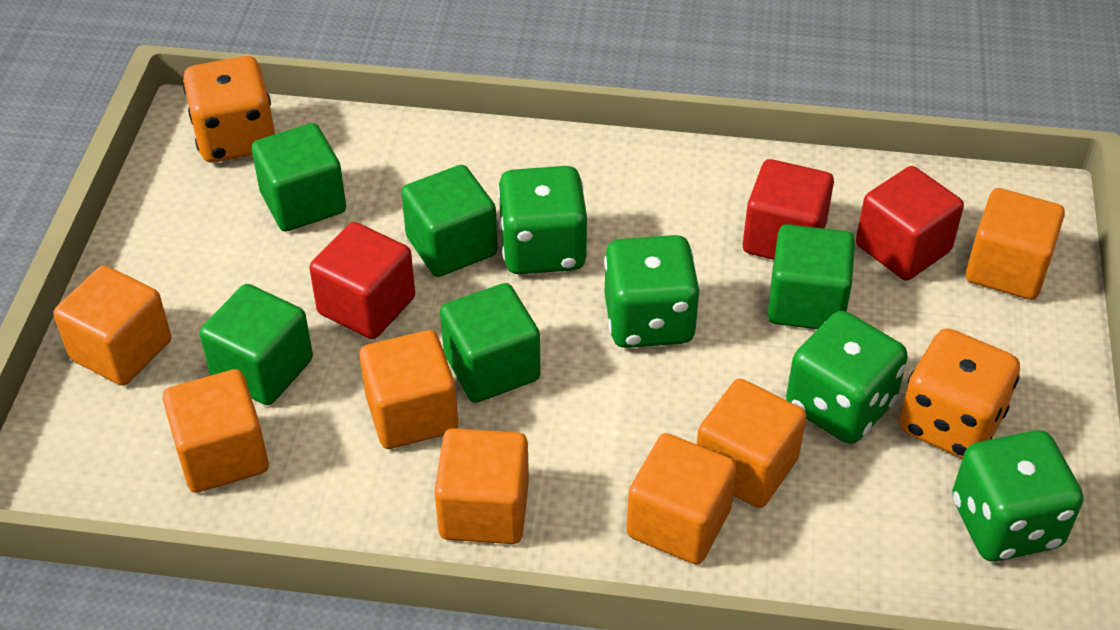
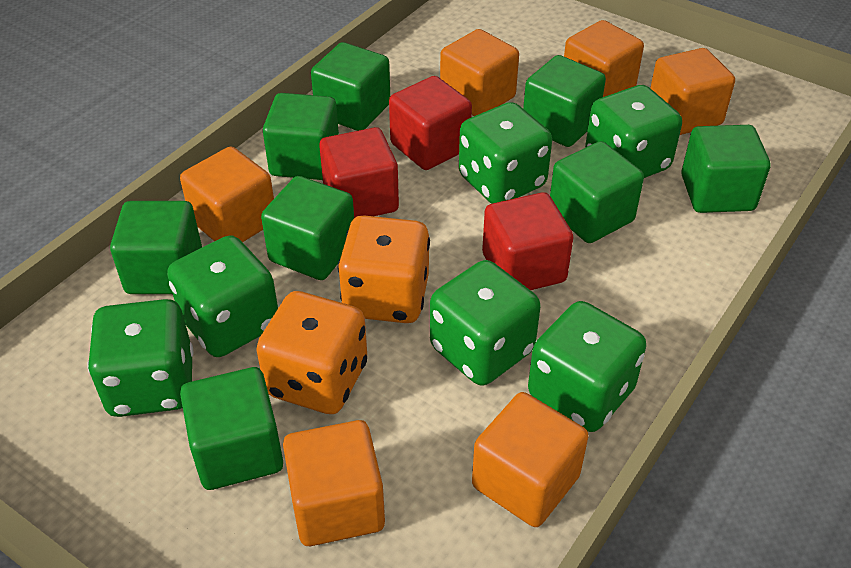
green cube: [200,284,313,405] [251,123,346,232] [401,165,498,277] [440,283,540,403] [768,224,855,329] = 5 -> [110,201,202,294] [180,367,283,490] [261,176,354,280] [263,93,339,180] [311,42,390,131] [523,55,606,147] [550,141,644,243] [681,125,770,213] = 8
green dice: [498,166,588,275] [604,235,700,348] [786,311,908,444] [952,430,1083,562] = 4 -> [87,299,193,417] [167,235,278,357] [430,260,541,386] [459,102,552,204] [528,301,646,432] [585,85,682,178] = 6
orange cube: [53,265,171,386] [162,369,269,493] [360,330,458,449] [434,428,529,544] [626,433,737,565] [697,379,806,508] [966,188,1065,300] = 7 -> [180,146,274,242] [283,420,385,546] [440,29,519,116] [472,392,589,527] [564,20,644,97] [650,48,735,135] = 6

